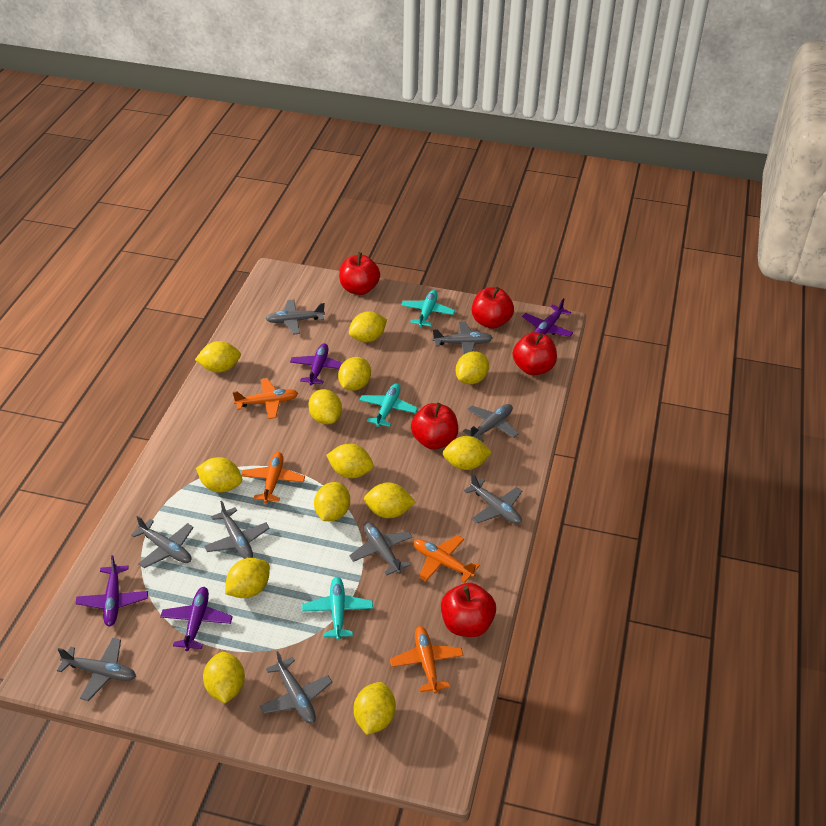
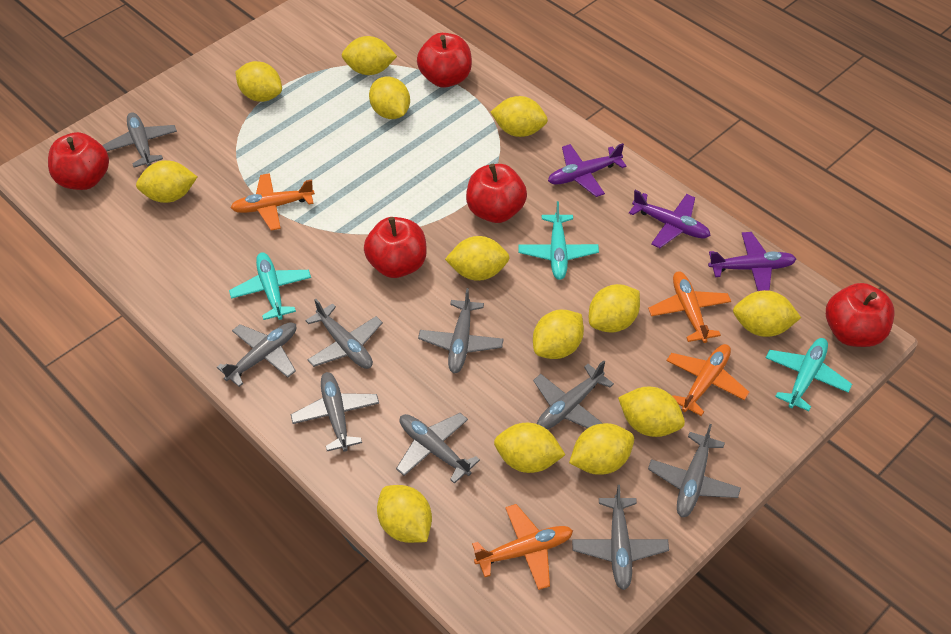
purple plane: [76,555,148,626] [160,587,233,651] [290,343,343,385] [522,298,573,337] = 4 -> [548,143,627,197] [629,190,711,248] [708,232,796,291] = 3

